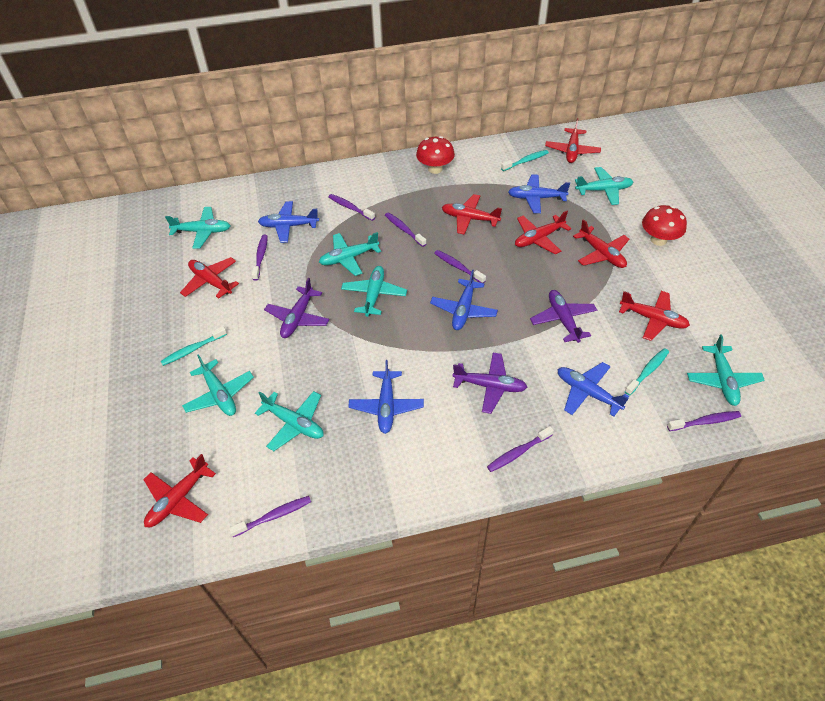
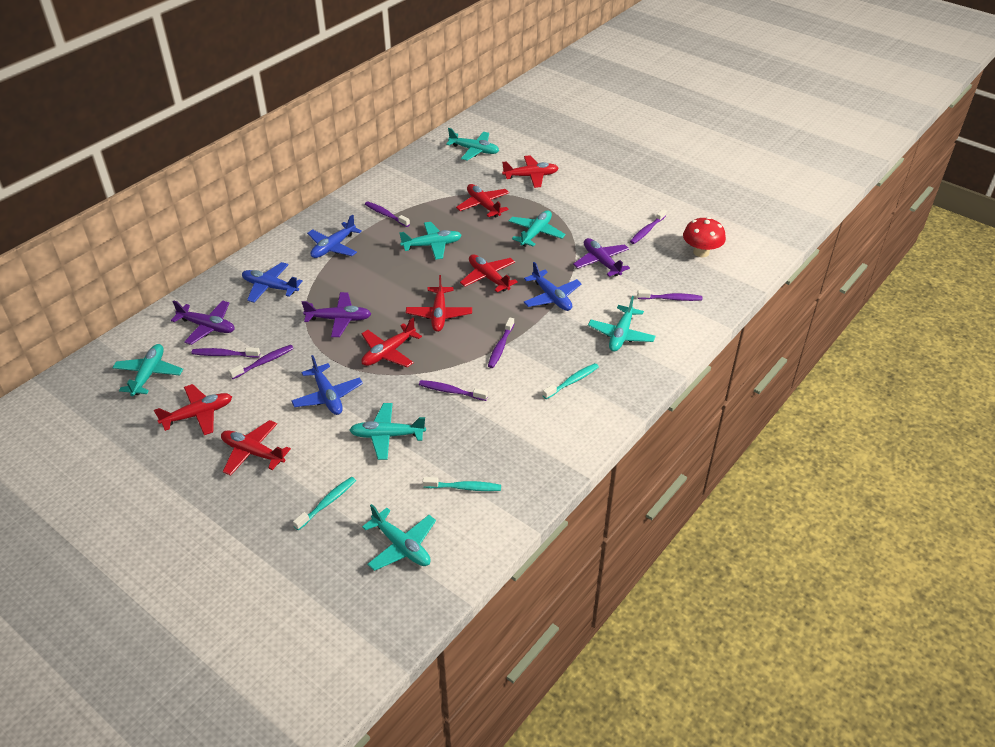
blue plane: [258,201,319,243] [348,360,424,434] [430,270,498,330] [508,175,570,213] [558,362,629,417] = 5 -> [242,262,303,302] [291,355,363,415] [307,215,362,258] [524,262,582,311] = 4
red mushroom: [416,136,455,174] [642,205,687,246] = 2 -> [683,217,726,257] = 1

